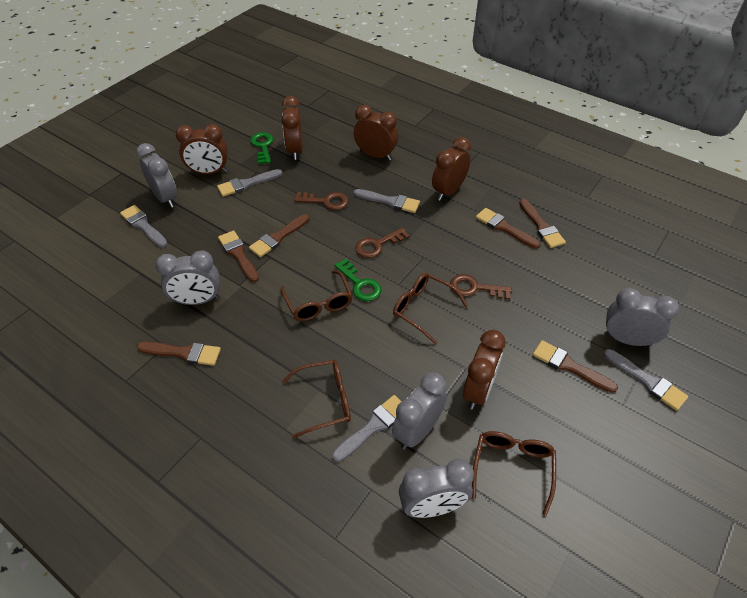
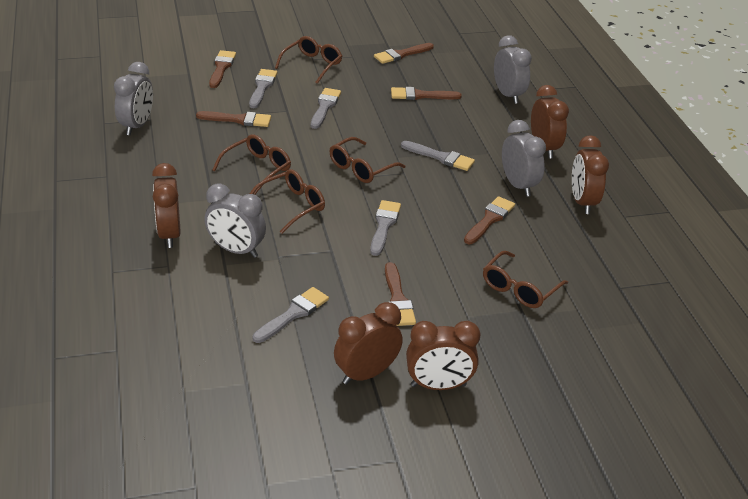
brown glasses: [281,270,353,321] [282,360,351,439] [393,273,468,345] [472,431,556,515] = 4 -> [212,134,291,195] [250,169,325,234] [275,36,342,84] [329,137,406,183] [483,251,568,308] = 5
brown key: [294,192,349,210] [355,227,410,258] [450,274,512,300] = 3 -> none = 0
green key: [250,132,273,164] [334,259,381,301] = 2 -> none = 0
grey clock: [136,143,177,208] [156,250,220,305] [392,372,447,450] [399,459,474,518] [604,288,679,346] = 5 -> [114,62,153,135] [205,184,266,258] [494,35,532,104] [502,120,546,197] = 4

